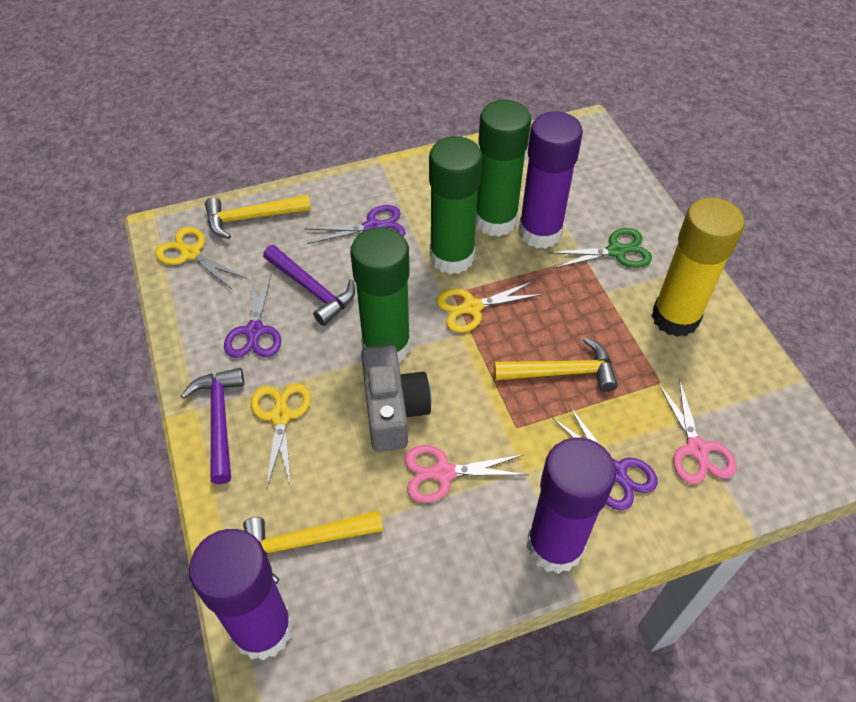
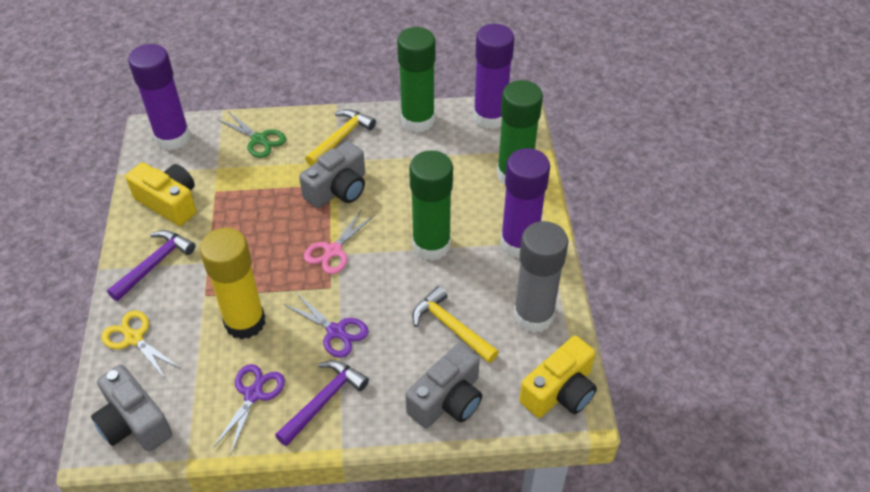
grey camera: [361,344,431,452] = 1 -> [91,365,172,452] [299,141,365,208] [405,343,482,428] = 3
grey glue stick: none = 0 -> [513,221,568,333] = 1
pink scissors: [405,445,528,503] [658,379,737,484] = 2 -> [304,209,375,274] = 1
purple scissors: [224,273,281,358] [305,205,406,244] [552,406,658,510] = 3 -> [213,364,285,454] [284,293,369,358] = 2
yellow camera: none = 0 -> [126,162,196,226] [519,336,597,418] = 2
yellow hammer: [205,194,311,239] [243,510,383,584] [494,338,618,392] = 3 -> [305,109,376,166] [412,286,499,363] = 2
yellow scissors: [155,227,247,290] [251,384,311,486] [436,281,544,333] = 3 -> [101,311,181,378] = 1

